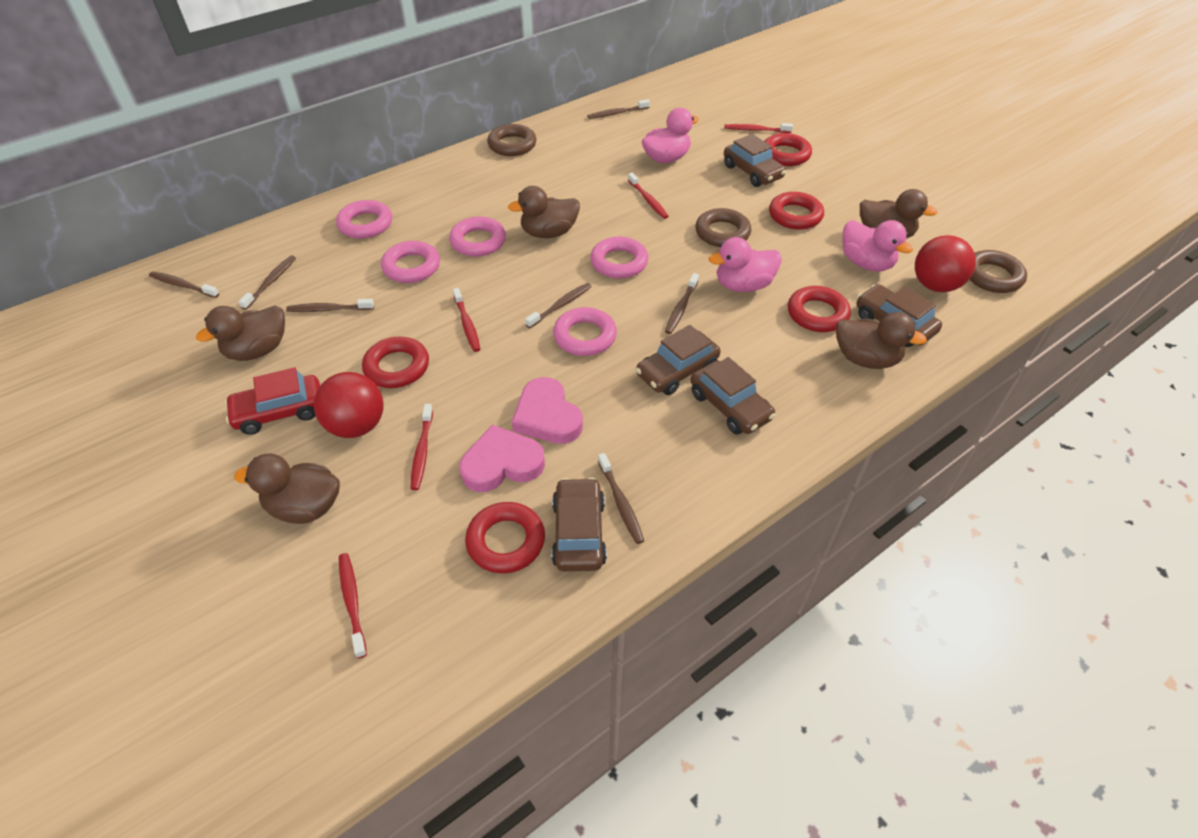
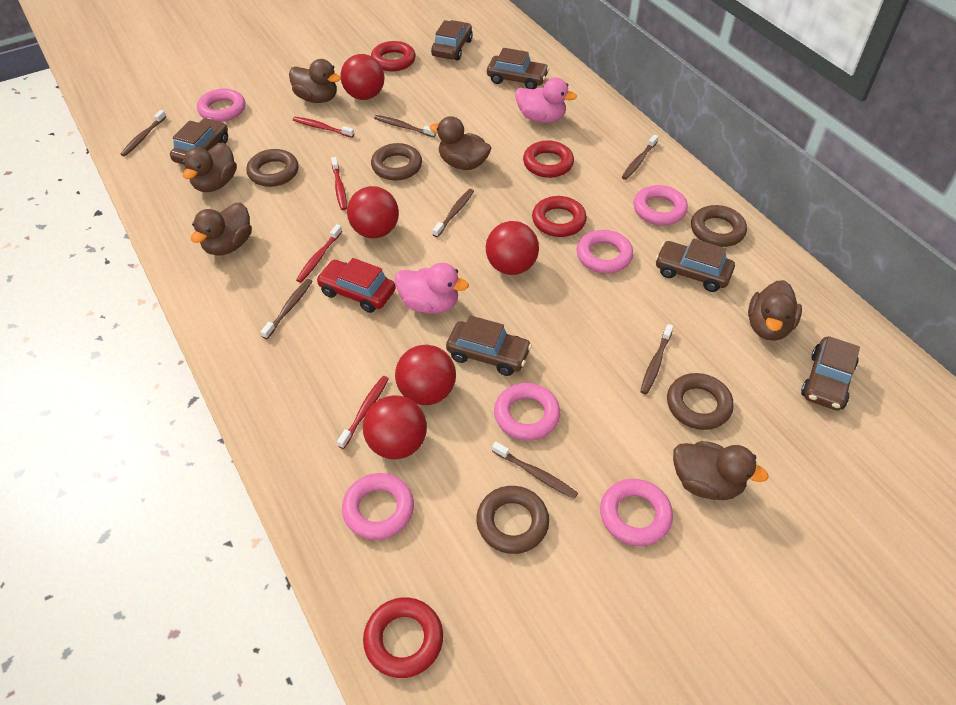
brown car: [551,477,607,572] [636,325,721,395] [691,357,776,435] [724,134,786,187] [857,284,942,347] = 5 -> [170,118,228,165] [431,20,473,61] [446,315,532,376] [487,48,549,89] [655,239,735,292] [801,336,860,411] = 6
brown duck: [196,306,285,361] [234,453,340,524] [508,186,580,238] [836,312,927,369] [860,189,938,239] = 5 -> [183,142,237,192] [191,203,252,256] [289,59,341,103] [430,116,491,170] [673,441,769,500] [748,280,802,341] = 6
brown ring: [487,124,536,156] [695,208,751,247] [969,250,1027,293] = 3 -> [246,149,299,187] [371,143,422,181] [476,486,549,554] [667,373,734,430] [691,205,747,247] = 5
pink duck: [642,108,699,163] [709,237,782,292] [843,220,913,272] = 3 -> [395,263,469,314] [515,77,577,123] = 2
pink heart: [460,425,545,492] [512,377,583,444] = 2 -> none = 0
pink ring: [336,200,392,239] [381,241,440,283] [449,217,506,257] [553,307,617,356] [590,237,648,278] = 5 -> [197,89,245,122] [342,473,414,540] [494,383,560,440] [577,230,633,273] [600,479,673,546] [633,185,688,225] = 6
red ball: [314,372,384,438] [915,235,976,292] = 2 -> [340,54,385,100] [347,186,399,238] [363,395,427,459] [395,345,456,405] [486,221,539,275] = 5
red ring: [362,337,429,388] [465,502,545,573] [764,133,812,166] [769,192,824,230] [788,286,851,332] = 5 -> [363,597,443,678] [371,41,415,71] [523,141,574,178] [532,196,587,237] = 4
red toothbrush: [339,553,367,658] [410,404,433,490] [453,288,480,352] [628,173,669,219] [724,123,793,133] = 5 -> [293,117,354,138] [296,224,342,283] [331,157,347,210] [337,376,389,449] = 4

